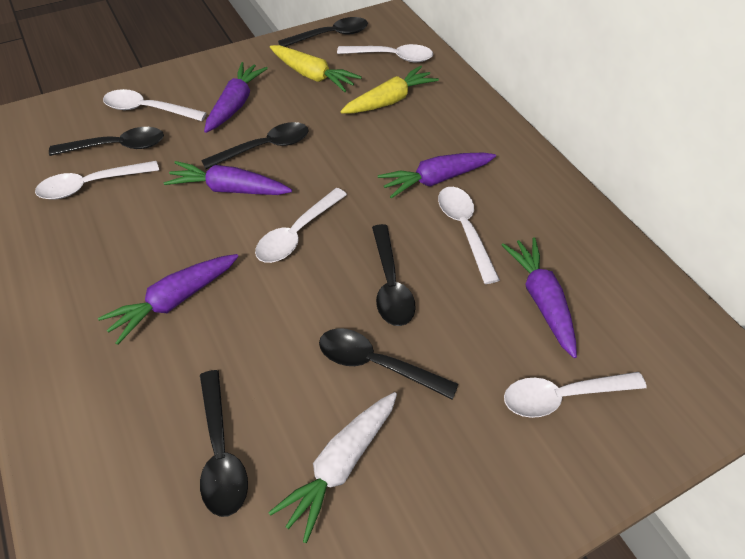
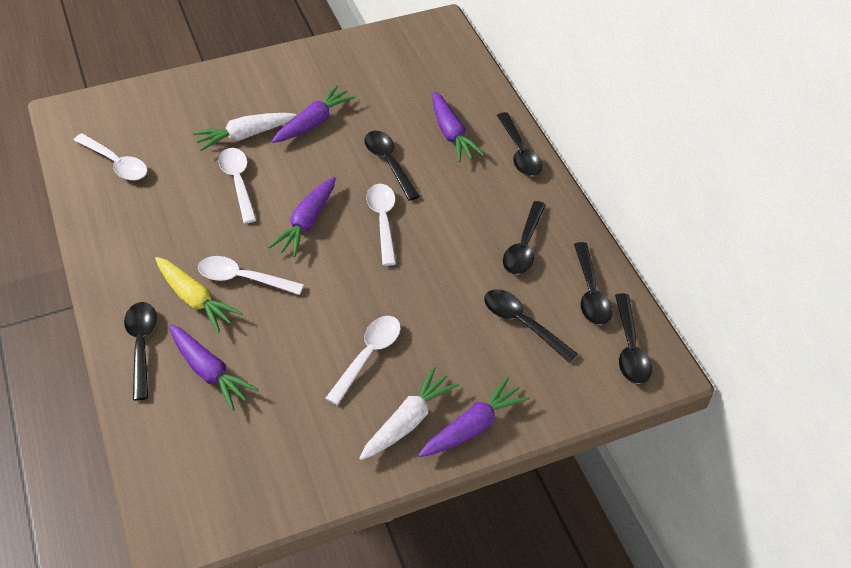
black spoon: [49,127,164,156] [200,370,248,517] [201,122,309,169] [278,17,368,47] [319,328,458,400] [372,224,416,326] = 6 -> [124,302,157,401] [364,131,420,201] [484,289,578,363] [497,112,543,176] [503,201,546,275] [574,242,613,325] [615,294,652,384] = 7
white carrot: [268,392,397,543] = 1 -> [193,113,297,151] [359,366,459,460] = 2
white spoon: [35,161,159,200] [103,89,206,121] [255,188,347,263] [337,44,433,62] [438,187,500,284] [504,372,647,418] = 6 -> [74,133,148,180] [198,256,304,295] [218,148,256,223] [325,316,401,405] [366,184,396,266] = 5
yellow carrot: [270,45,362,92] [340,66,439,113] = 2 -> [155,257,243,333] = 1

